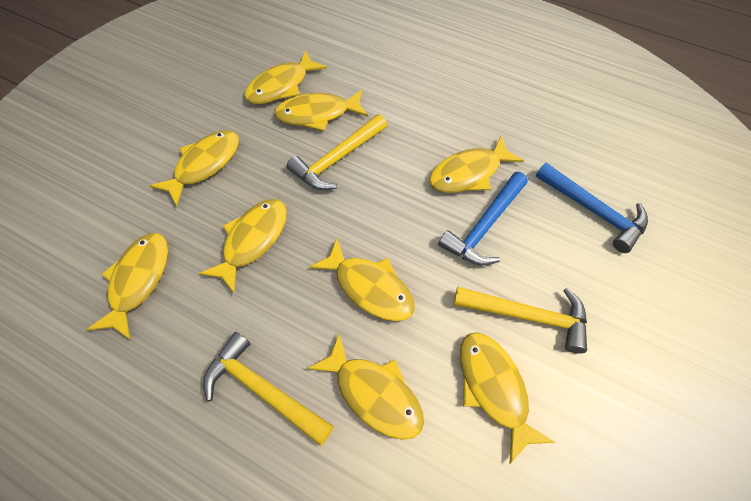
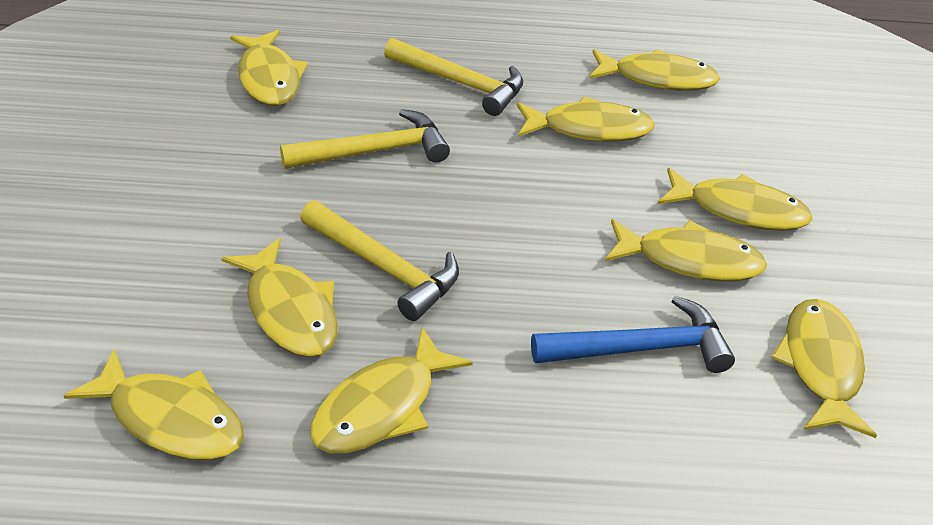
blue hammer: [438,172,528,266] [536,163,648,253] = 2 -> [531,296,735,373] = 1

